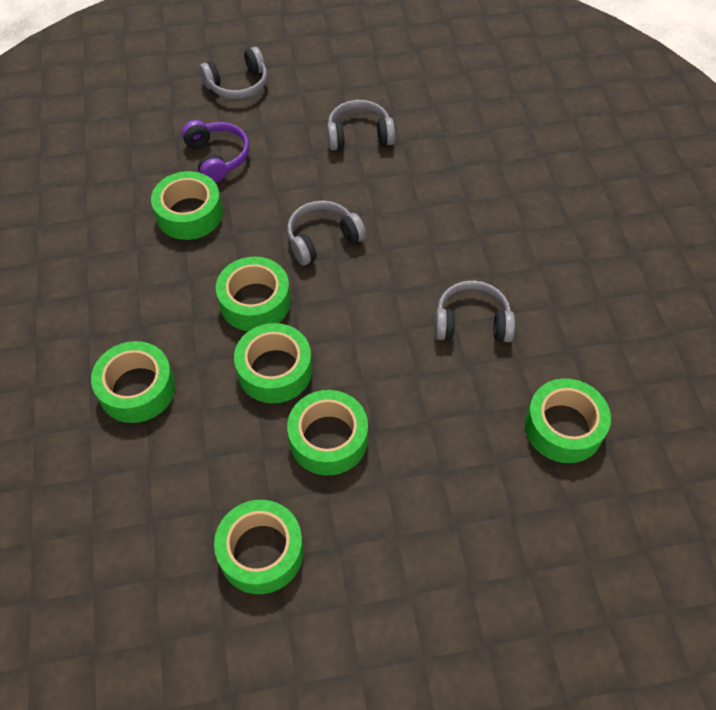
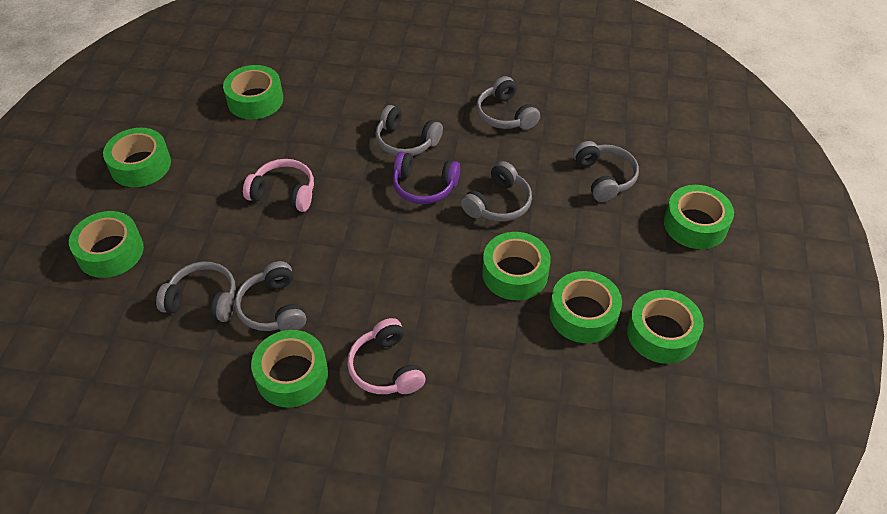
green tape: [91,341,175,423] [151,171,223,240] [214,500,304,594] [216,257,291,331] [234,323,312,403] [287,390,368,475] [525,378,611,463] = 7 -> [69,211,144,278] [103,128,171,187] [223,65,283,119] [251,330,328,407] [482,232,551,300] [549,271,622,343] [627,290,704,364] [664,185,734,249] = 8
grey headphones: [199,47,267,99] [287,200,366,265] [327,100,395,151] [435,280,515,342] = 4 -> [156,261,236,322] [235,261,306,331] [375,105,443,156] [461,161,532,222] [476,76,540,130] [573,141,639,202] = 6
pink headphones: none = 0 -> [243,159,314,212] [347,318,425,394] = 2

